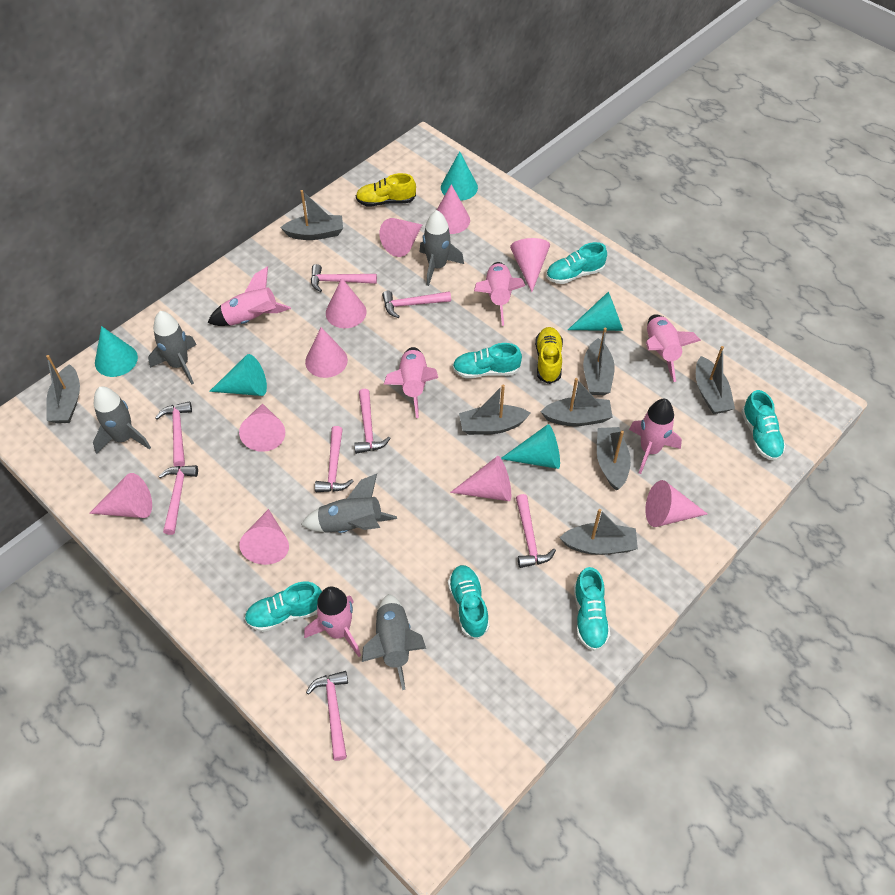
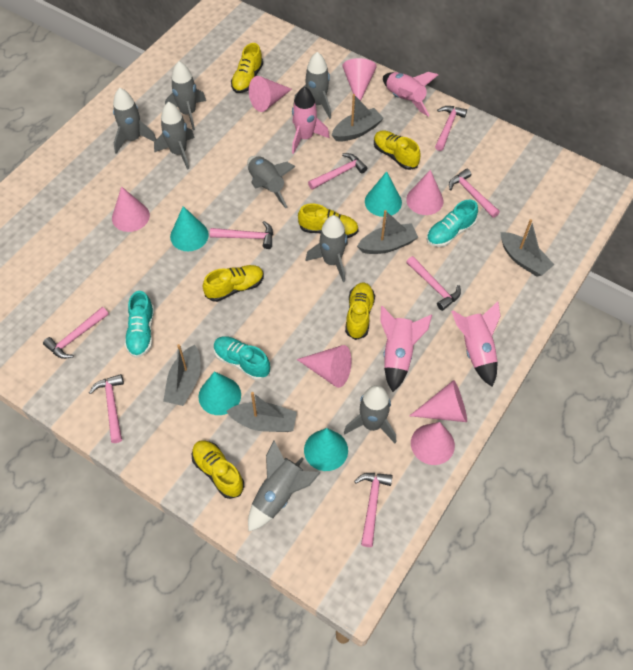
grey boat: [46,355,80,423] [280,190,343,240] [459,385,531,435] [540,378,613,426] [559,509,638,555] [583,327,615,395] [597,427,631,490] [696,346,735,414] = 8 -> [163,344,201,406] [226,392,297,432] [332,94,384,142] [357,210,419,254] [501,219,554,277] = 5
grey rocket: [93,386,151,454] [148,311,196,384] [301,474,397,533] [362,594,426,690] [420,210,464,286] = 5 -> [113,88,156,154] [154,102,195,170] [165,61,206,130] [247,156,296,208] [248,441,320,531] [294,52,331,119] [306,215,348,282] [344,385,396,443] = 8
pink cone: [89,473,152,518] [239,403,285,452] [239,509,289,565] [305,327,348,378] [326,278,367,328] [379,218,422,257] [437,184,470,234] [450,456,511,501] [510,238,550,292] [645,480,708,527] = 10 -> [112,186,150,232] [249,76,292,112] [296,345,352,388] [342,58,377,101] [406,170,443,215] [409,380,467,422] [411,422,455,465] = 7
pink rocket: [207,266,291,326] [304,586,361,657] [384,347,438,418] [474,262,525,326] [629,399,682,474] [646,314,701,382] = 6 -> [292,86,330,154] [380,306,432,392] [383,72,438,117] [451,301,500,387] = 4
turquoise cone: [95,326,138,377] [209,354,267,396] [441,151,478,201] [501,424,560,469] [568,292,623,331] = 5 -> [170,206,209,251] [198,371,241,415] [304,428,348,471] [365,171,402,217] = 4
turquoise shoe: [244,582,322,632] [448,565,489,639] [453,343,522,378] [546,242,607,284] [574,567,610,651] [741,390,786,461] = 6 -> [124,291,154,358] [214,336,270,380] [426,200,478,247] = 3
yellow shoe: [356,173,416,207] [535,327,563,384] = 2 -> [192,441,244,499] [203,265,264,302] [231,43,263,93] [298,203,359,238] [345,282,375,340] [374,130,421,170] = 6

